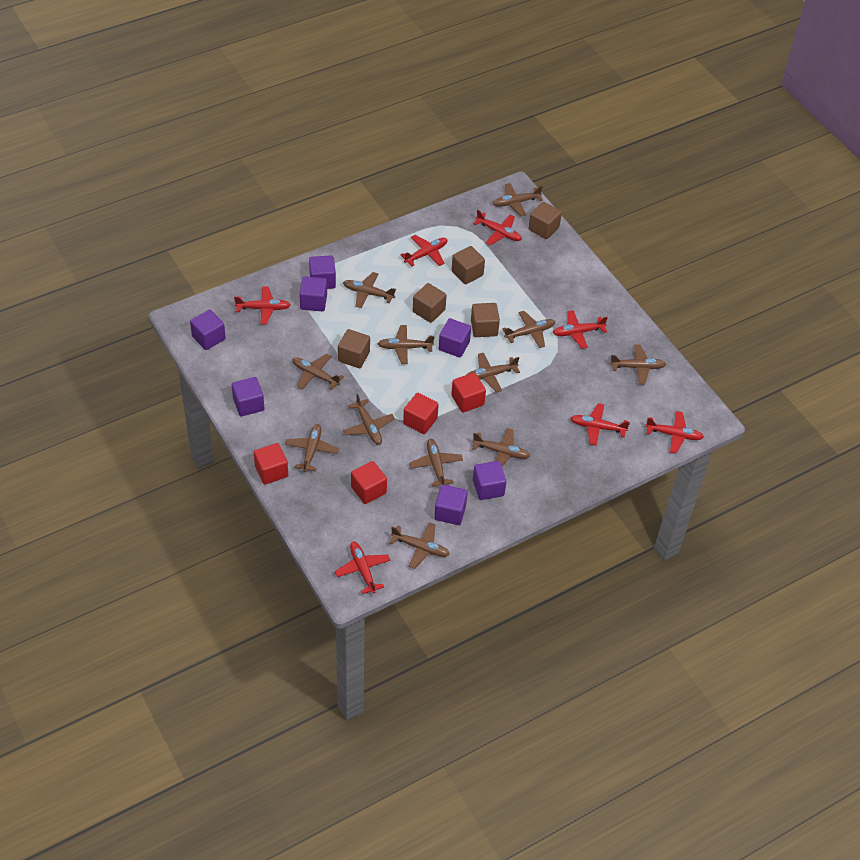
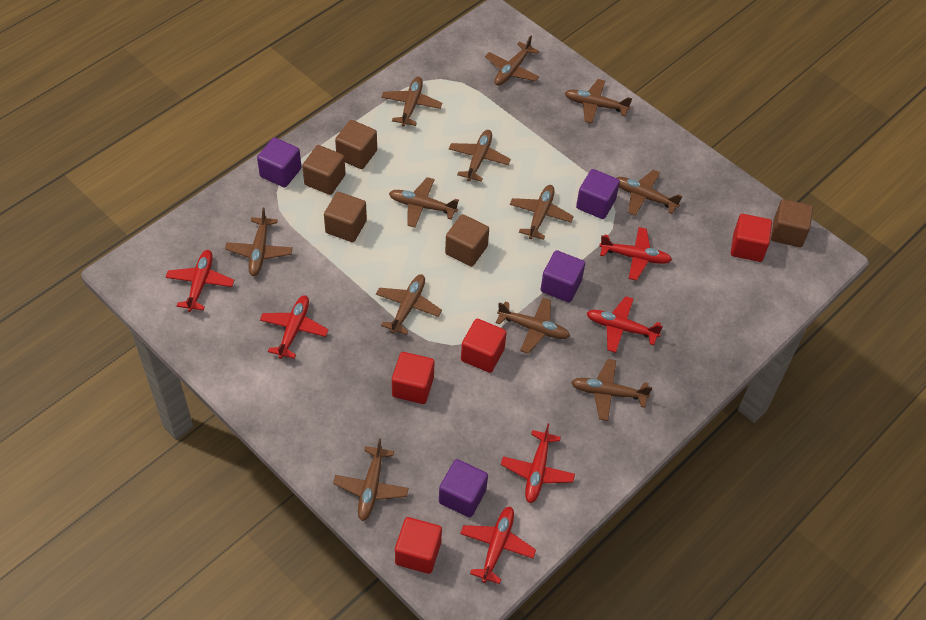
purple cube: [190,310,226,350] [232,377,264,416] [299,276,327,311] [309,255,336,289] [434,485,468,525] [438,318,471,357] [473,461,507,500] = 7 -> [257,137,301,188] [439,459,488,518] [540,250,585,302] [576,169,620,219] = 4
red plane: [234,287,291,325] [335,542,391,594] [400,235,447,266] [473,210,522,245] [553,310,608,349] [570,403,630,446] [645,411,704,453] = 7 -> [166,250,234,312] [260,295,329,359] [460,506,536,584] [501,423,575,503] [587,296,663,353] [599,227,672,281] = 6

